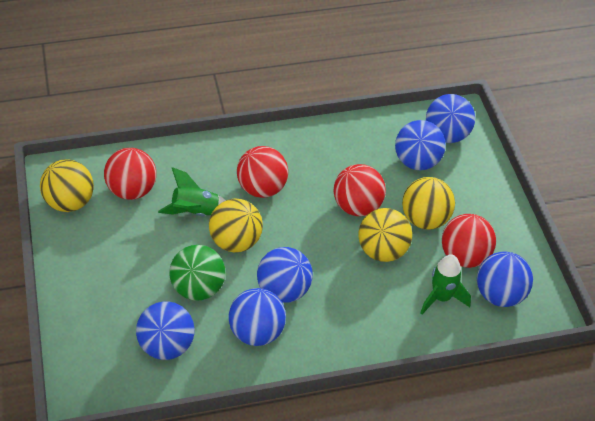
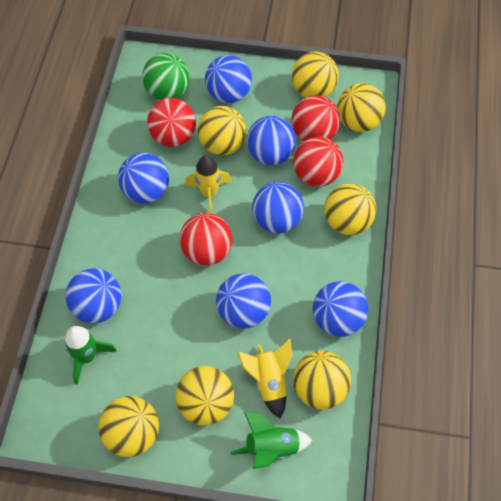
blue ball: [136,301,195,360] [229,288,286,346] [257,247,313,303] [395,120,446,170] [426,94,475,143] [477,251,533,307] = 6 -> [66,268,122,323] [118,153,169,204] [205,55,252,103] [216,273,271,329] [247,116,296,165] [252,182,304,233] [313,281,368,337] = 7
yellow ball: [40,159,94,212] [209,199,263,252] [358,208,412,262] [402,177,455,230] = 4 -> [99,396,159,457] [175,366,234,426] [198,106,246,155] [292,52,339,98] [293,351,351,410] [324,183,377,235] [337,83,386,132] = 7
yellow rocket: none = 0 -> [185,155,231,214] [237,339,292,419] = 2

